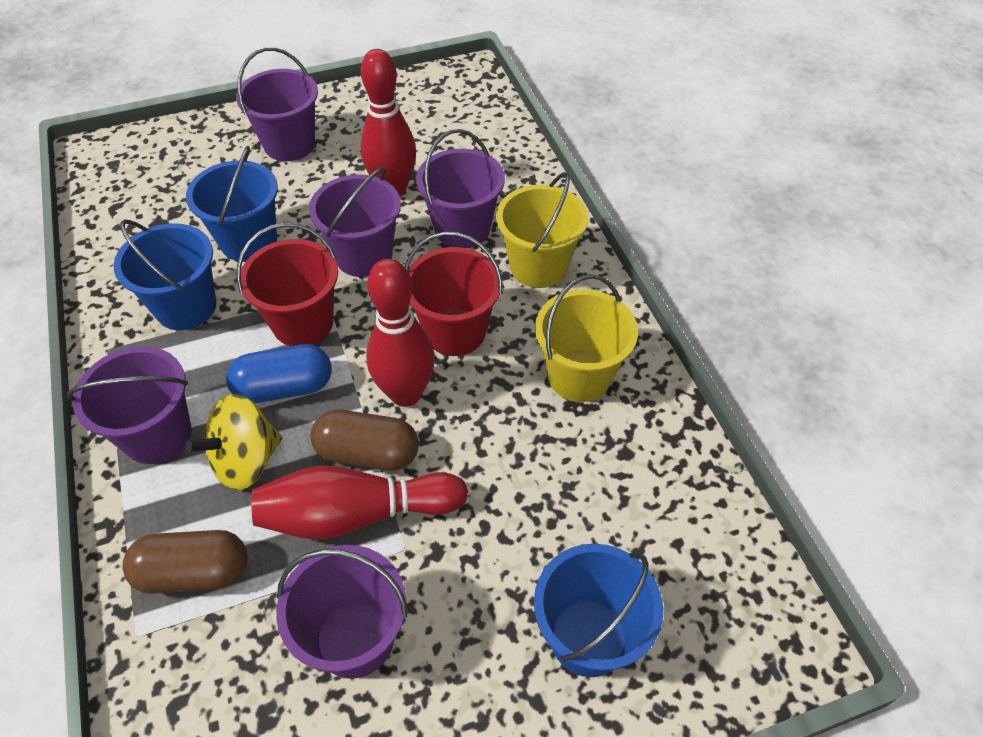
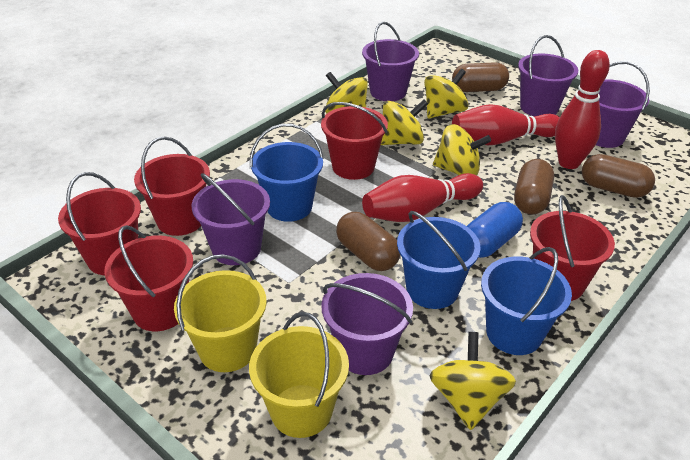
brown capsule: [122,530,248,594] [310,410,419,471] = 2 -> [336,212,400,271] [452,62,509,92] [514,159,554,215] [582,154,655,198] = 4
red bucket: [237,222,338,346] [405,232,503,356] = 2 -> [58,172,141,275] [104,225,193,331] [134,136,210,236] [321,102,388,180] [530,195,615,301] = 5
yellow spinning top: [185,394,282,490] = 1 -> [325,72,368,113] [381,100,428,145] [424,69,468,118] [429,332,516,430] [433,124,491,175] = 5

